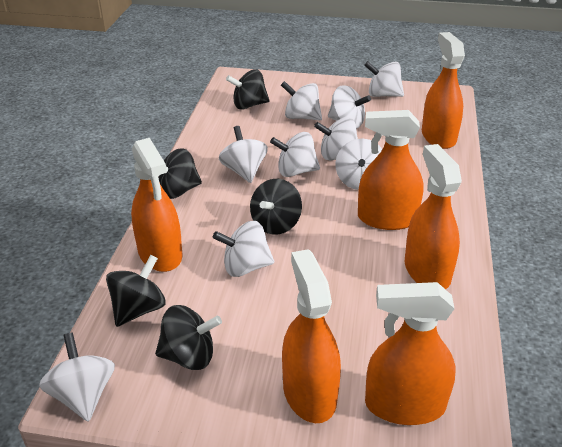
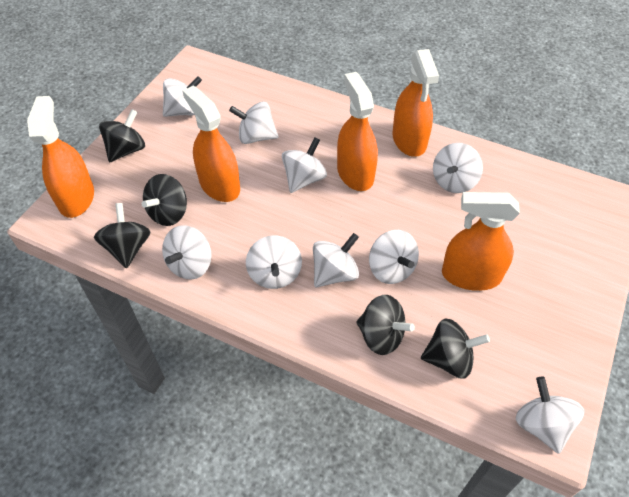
orange spray bottle: [131,138,182,272] [282,249,341,423] [358,110,424,230] [365,282,456,425] [405,144,462,289] [422,32,465,149] = 6 -> [27,96,94,218] [182,86,240,202] [337,72,378,191] [393,49,439,157] [442,192,520,291] = 5

